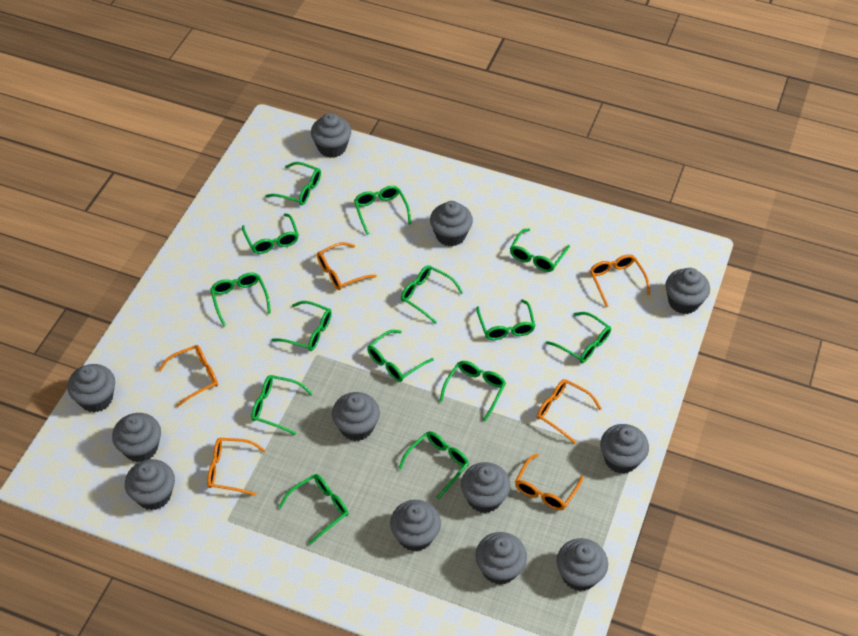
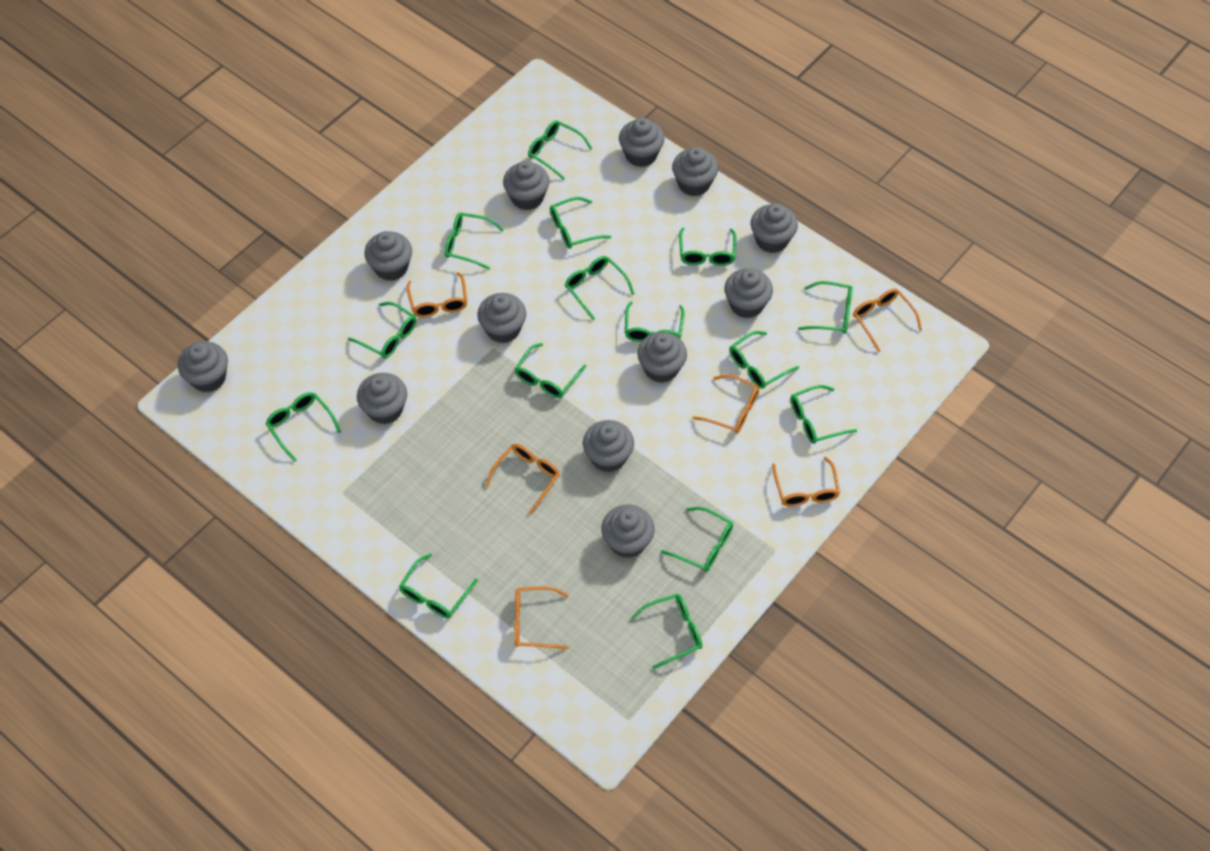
green glasses: [210,273,271,327] [242,213,299,254] [251,375,313,435] [266,162,321,205] [272,301,332,351] [279,474,349,545] [354,186,411,235] [367,330,434,382] [398,431,469,499] [401,265,463,324] [439,361,506,422] [476,299,535,340] [510,229,570,272] [546,312,611,363] = 14 -> [266,392,341,462] [348,302,416,358] [399,553,478,618] [445,213,503,270] [515,343,586,398] [528,120,593,180] [550,197,611,249] [565,256,635,320] [625,301,685,342] [630,594,702,669] [661,507,733,572] [679,227,736,266] [729,331,799,389] [790,385,857,444] [798,281,853,334] = 15

